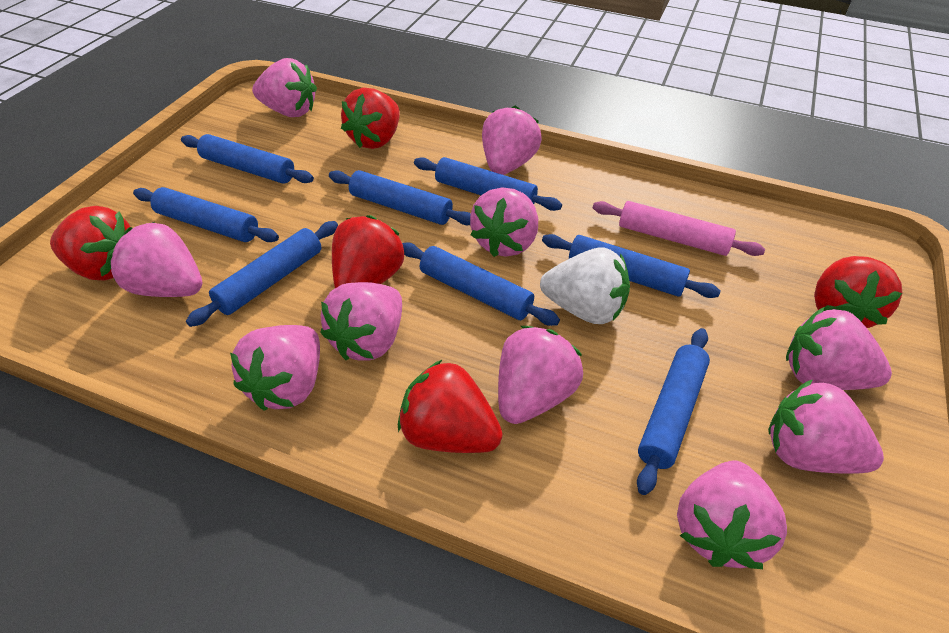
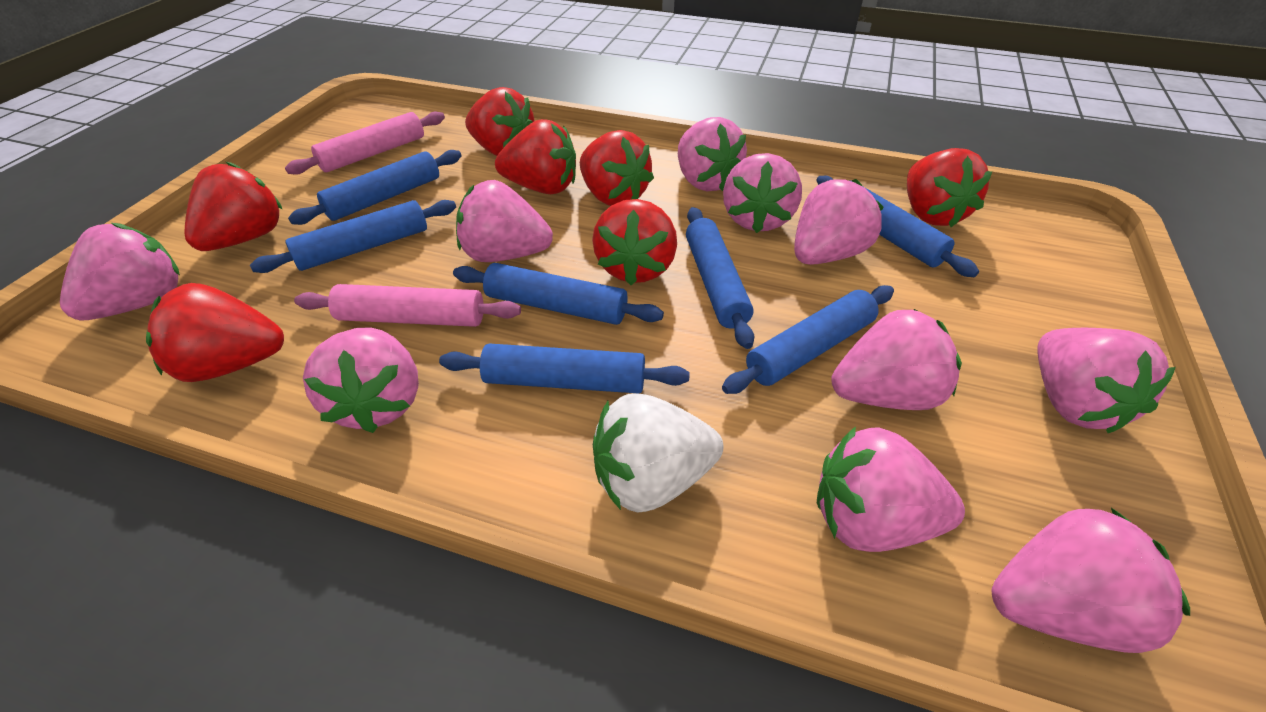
blue rolling pin: [133,187,279,242] [181,134,314,184] [186,221,338,327] [329,170,471,225] [402,243,560,326] [414,157,562,211] [542,234,721,298] [637,328,710,495] = 8 -> [250,200,456,273] [288,150,462,225] [439,343,690,394] [453,263,664,325] [686,207,754,349] [722,285,894,394] [816,176,979,277] = 7
pink rolling pin: [593,201,765,256] = 1 -> [285,111,445,175] [294,284,521,327] = 2
red strawberry: [50,206,130,281] [332,215,405,288] [341,87,400,149] [398,360,503,453] [814,256,902,328] = 5 -> [146,283,284,382] [184,162,283,251] [465,87,535,156] [495,119,576,194] [580,130,654,206] [592,199,677,285] [907,148,992,227] = 7

